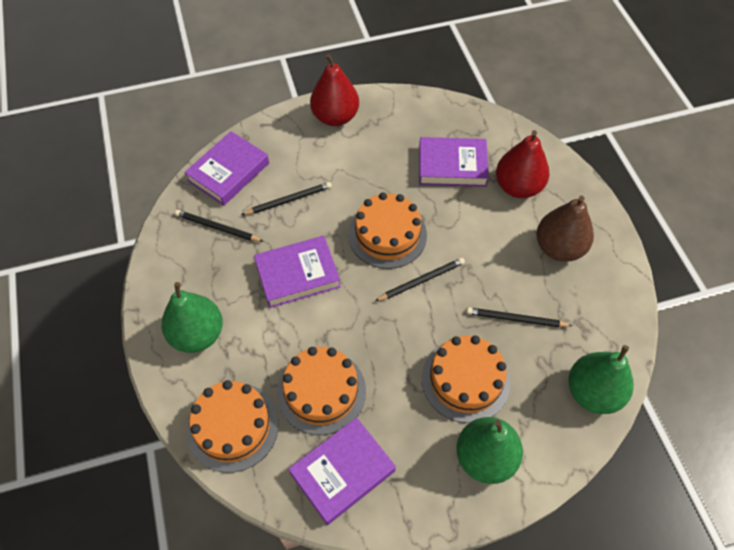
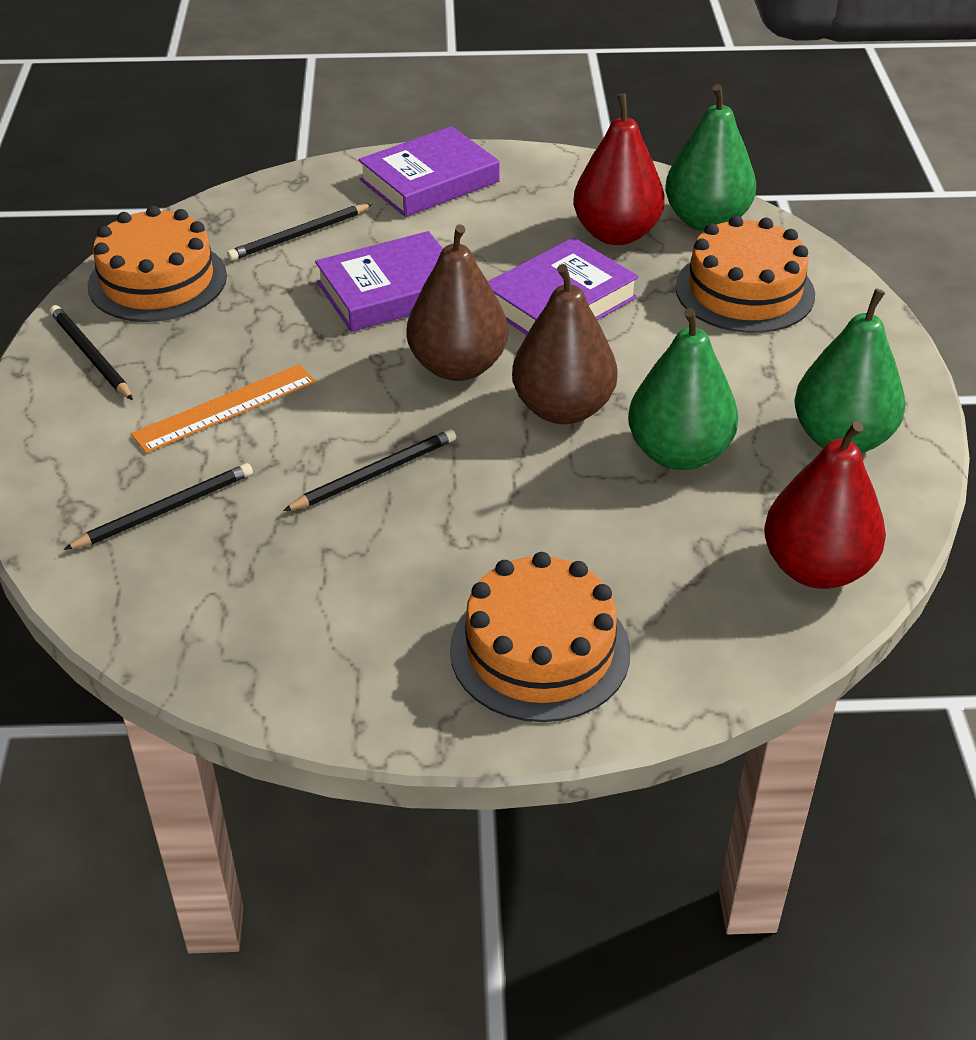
brown pear: [536,196,594,262] = 1 -> [407,224,508,381] [512,264,618,424] = 2
orange cake: [187,380,279,473] [277,347,366,435] [348,192,427,269] [422,335,510,423] = 4 -> [88,206,227,322] [450,552,630,722] [675,216,815,333] = 3
orange ruler: none = 0 -> [131,364,316,453] = 1
purple book: [184,131,269,206] [254,236,341,308] [288,417,396,525] [419,137,489,187] = 4 -> [315,231,443,332] [358,126,500,217] [488,237,639,335] = 3

